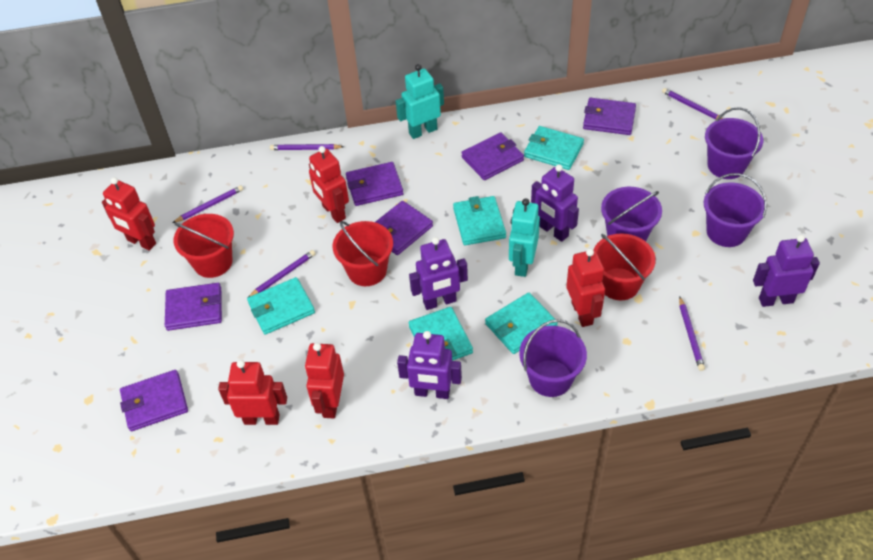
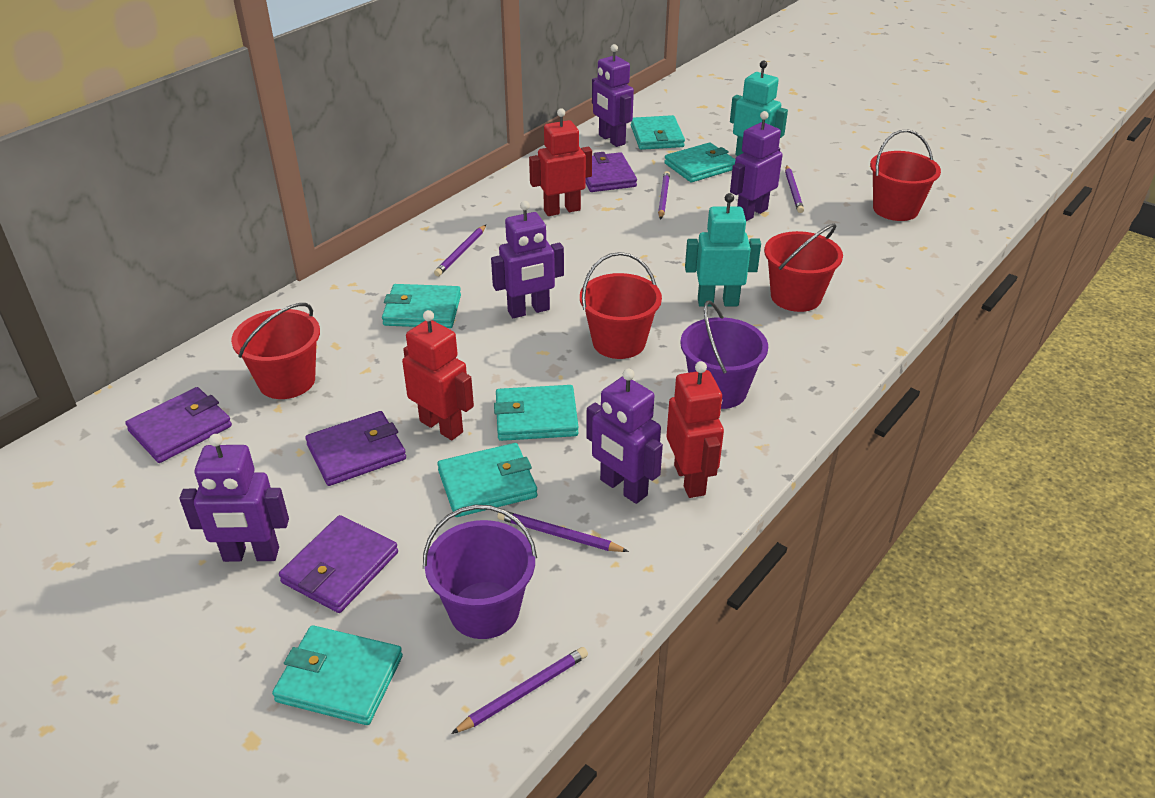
purple bucket: [519,319,587,397] [601,187,662,241] [704,173,767,247] [705,107,763,179] = 4 -> [423,505,537,639] [680,300,768,409] = 2
purple robot: [397,331,462,399] [409,237,468,310] [531,164,579,242] [753,234,820,307] = 4 -> [179,434,289,562] [491,201,564,318] [586,369,663,504] [592,44,634,147] [730,111,782,221] = 5
purple wallet: [120,370,188,431] [165,283,222,331] [346,162,403,206] [375,201,433,255] [461,132,524,180] [583,98,636,135] = 6 -> [125,387,232,463] [279,515,398,613] [305,411,406,486] [586,152,637,192] = 4
red bucket: [174,214,234,278] [333,221,393,286] [594,233,656,300] = 3 -> [231,303,320,399] [580,252,662,359] [764,224,843,312] [870,130,941,221] = 4
red robot: [102,177,156,251] [218,360,287,425] [305,343,344,419] [309,146,349,223] [566,249,605,327] = 5 -> [402,310,474,440] [529,108,592,216] [667,361,724,498] = 3
turquoise wallet: [247,277,315,335] [409,307,473,361] [453,196,506,245] [485,293,558,354] [524,126,584,170] = 5 -> [272,625,403,725] [382,284,461,328] [437,443,537,517] [494,385,579,441] [631,115,685,150] [664,142,735,182] = 6

